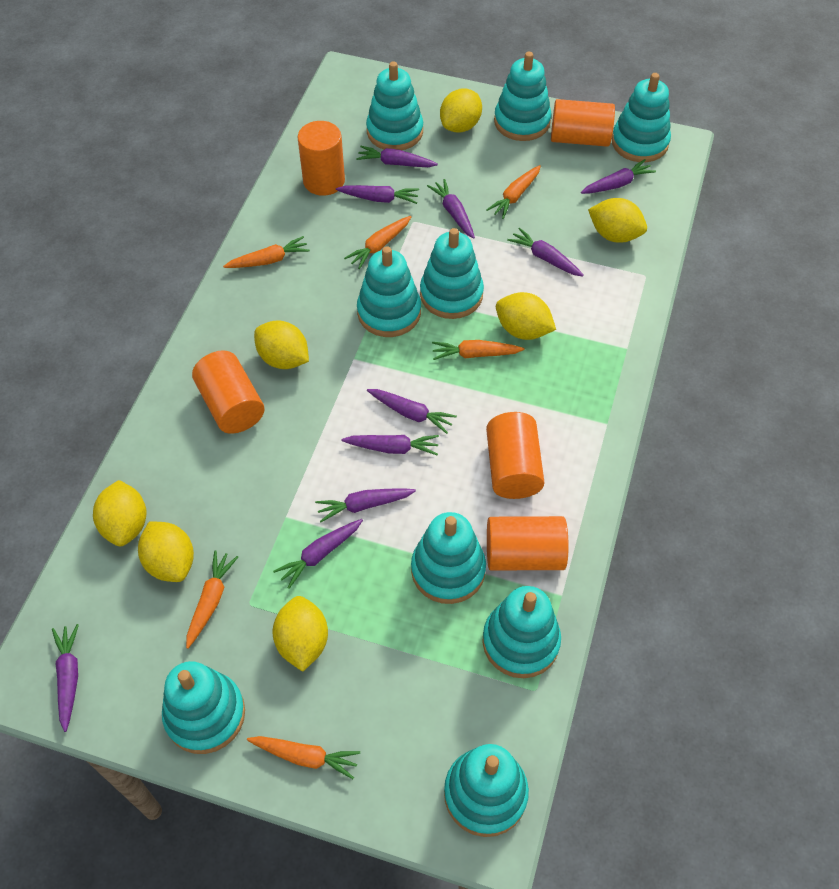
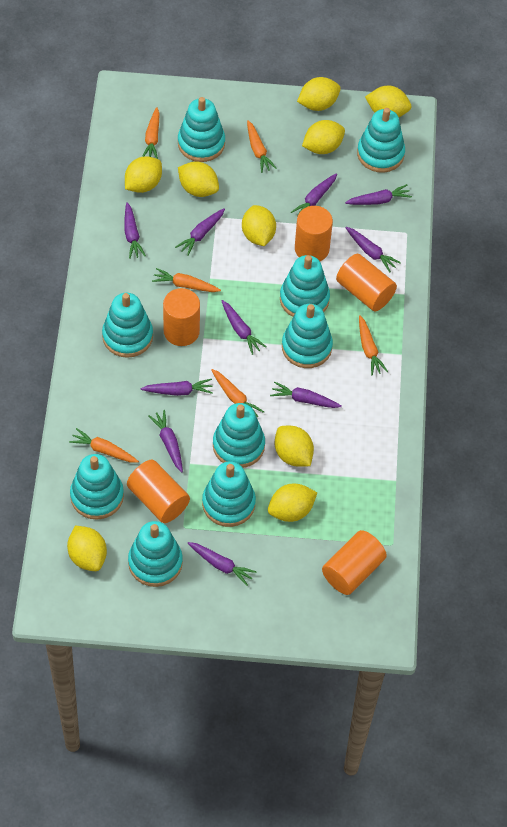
yellow lemon: [93,480,147,546] [138,521,194,582] [254,320,309,369] [272,596,328,672] [440,88,482,133] [496,292,556,340] [588,198,647,243] = 7 -> [67,525,107,571] [125,156,162,193] [178,162,219,197] [242,205,276,246] [268,484,317,522] [275,426,314,467] [297,77,341,111] [302,120,345,154] [365,86,412,117] = 9

